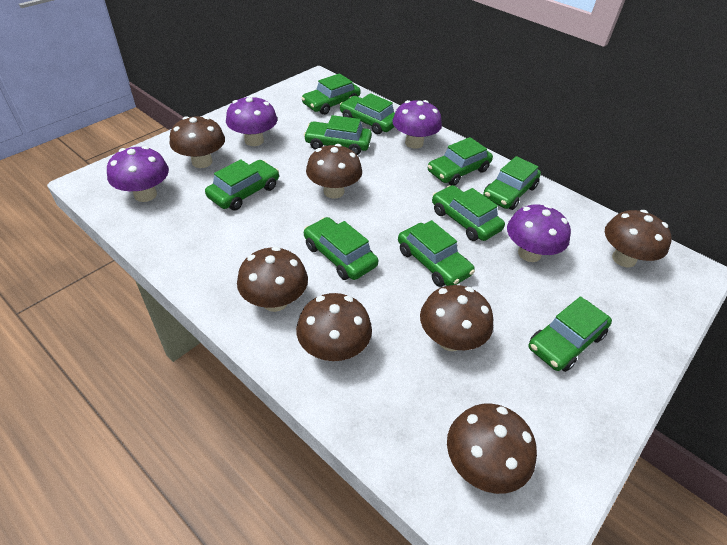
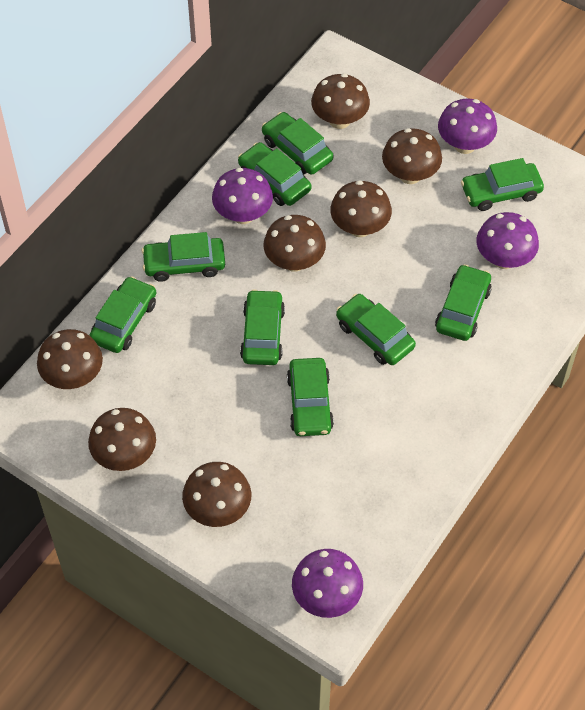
green car: [205,159,279,211] [301,73,361,115] [304,115,372,155] [304,217,378,280] [340,93,395,134] [398,220,475,287] [428,137,493,186] [432,185,505,241] [483,156,541,210] [529,296,612,372] = 10 -> [89,276,156,353] [142,232,225,282] [238,142,311,206] [240,289,285,365] [262,112,334,175] [287,358,334,436] [336,294,416,365] [435,264,492,341] [461,158,544,211] = 9

